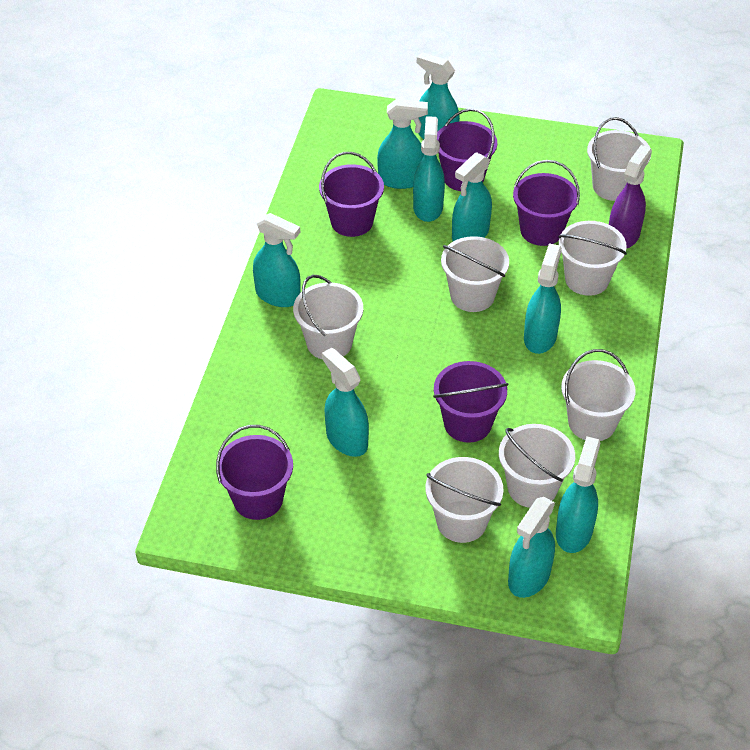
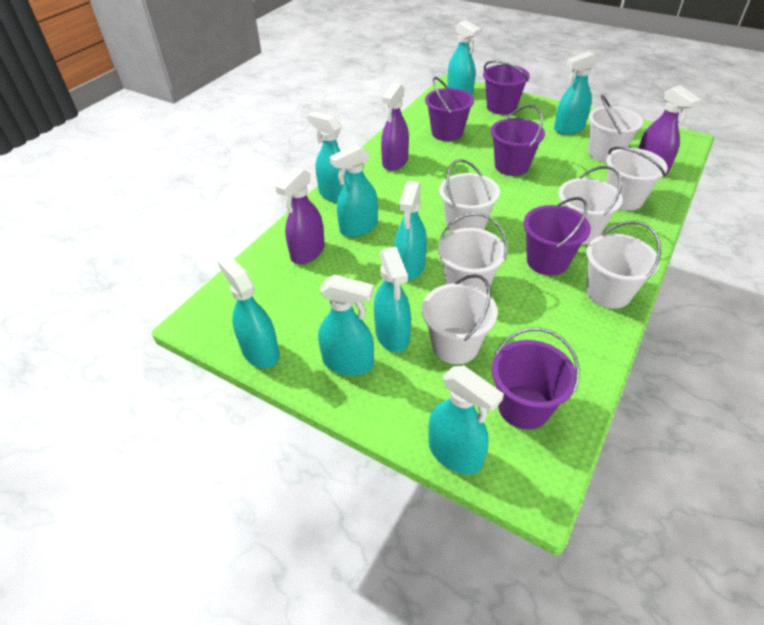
purple spray bottle: [609,145,652,249] = 1 -> [276,167,325,264] [381,83,409,171] [638,85,702,175] = 3

